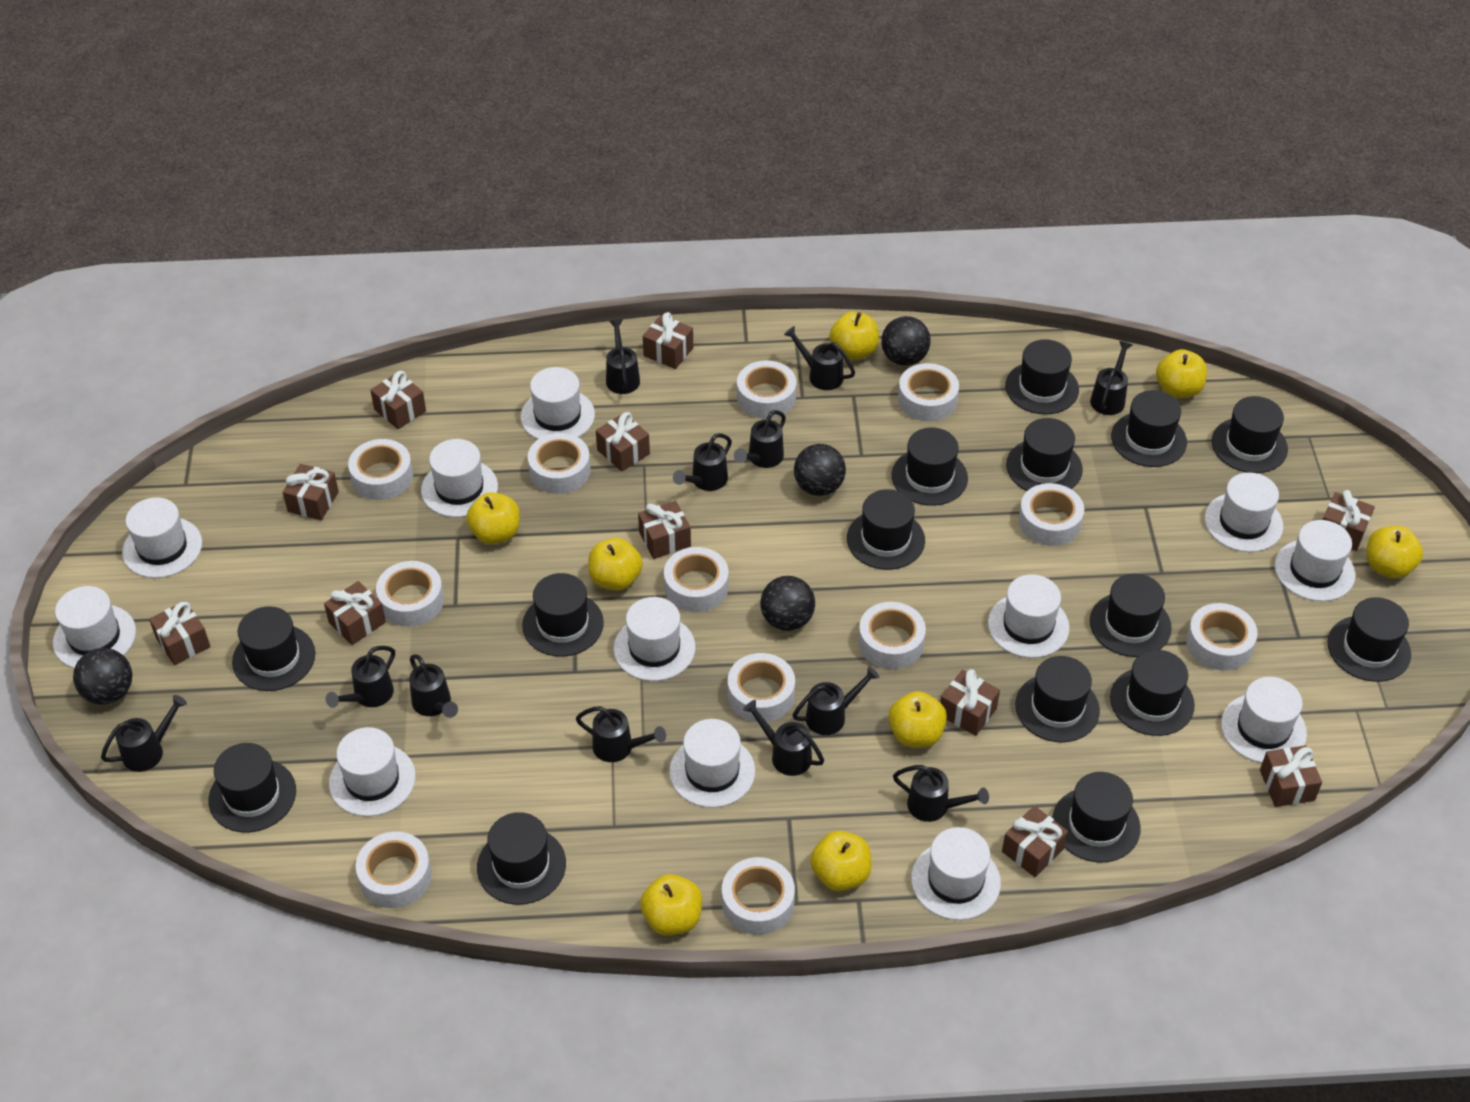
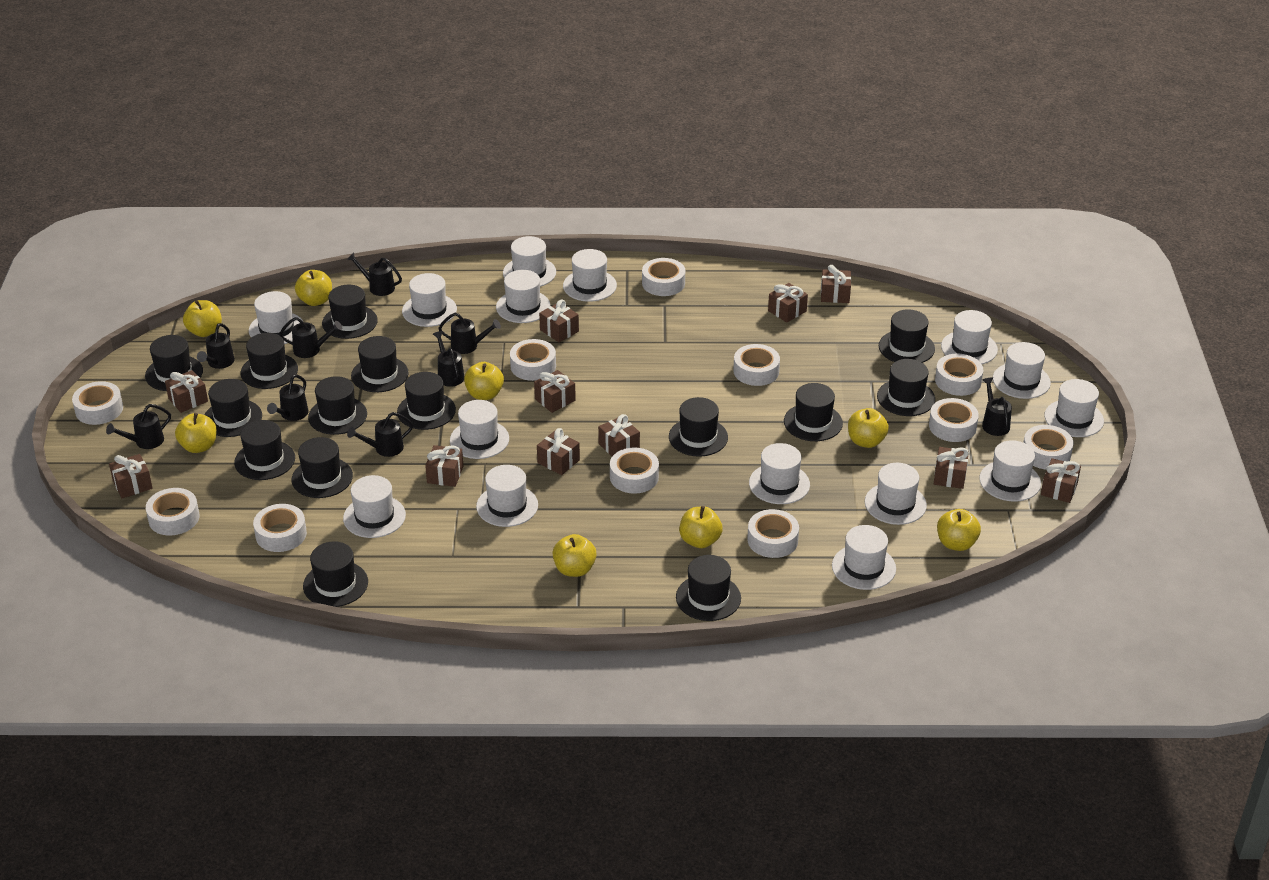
black ball: [73,648,132,705] [760,576,815,631] [794,444,846,496] [881,316,931,366] = 4 -> none = 0
black watering can: [101,695,187,772] [326,646,395,708] [409,654,458,718] [576,706,666,762] [606,320,640,394] [673,433,732,491] [734,410,786,468] [743,700,824,776] [784,326,855,390] [793,666,880,735] [893,765,989,822] [1090,341,1132,415] = 12 -> [106,404,171,449] [197,323,235,369] [267,374,309,421] [279,317,342,358] [347,253,402,296] [347,412,413,457] [433,331,464,387] [438,313,501,354] [982,377,1012,436] = 9
white hat: [53,586,136,668] [122,497,202,578] [329,727,416,817] [421,439,498,517] [520,367,595,439] [614,597,695,681] [669,719,755,808] [911,827,1001,920] [988,574,1070,658] [1205,472,1283,552] [1221,677,1307,763] [1275,520,1355,601] = 12 -> [249,291,303,344] [343,475,406,538] [402,273,457,327] [450,400,509,459] [476,465,538,527] [496,270,551,323] [503,236,556,287] [563,249,617,302] [749,443,810,504] [832,525,896,590] [865,463,927,525] [941,310,998,364] [979,440,1041,502] [993,342,1051,399] [1044,379,1104,437] = 15
white tape: [348,439,413,500] [356,832,432,908] [376,561,444,627] [528,433,591,494] [664,547,729,612] [722,857,795,935] [728,653,795,722] [737,361,797,419] [858,602,926,669] [898,363,959,422] [1018,483,1084,546] [1186,603,1258,670] = 12 -> [72,381,123,425] [146,488,199,535] [253,504,307,552] [510,339,556,381] [610,447,659,494] [642,258,685,296] [733,344,780,386] [747,509,799,558] [929,398,979,442] [935,354,983,396] [1023,425,1073,470] = 11

